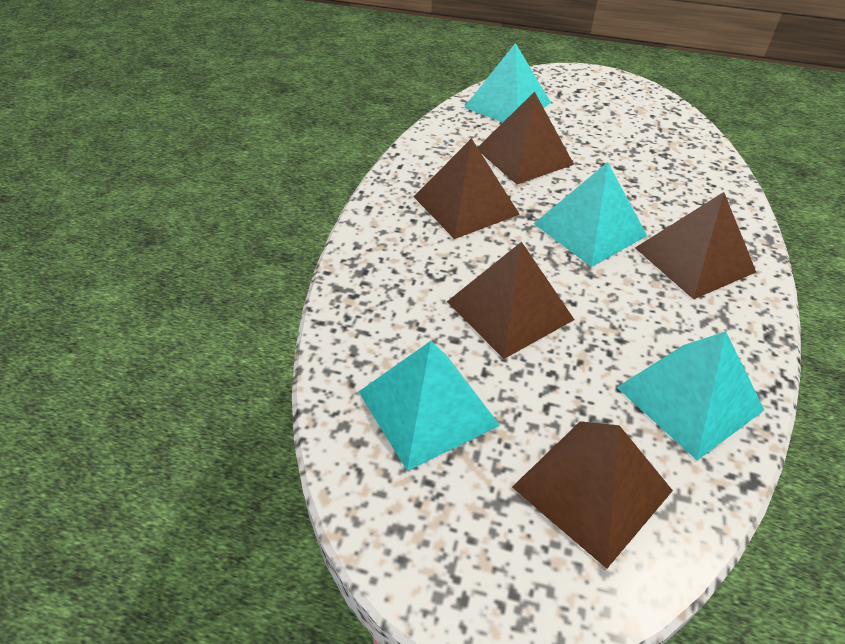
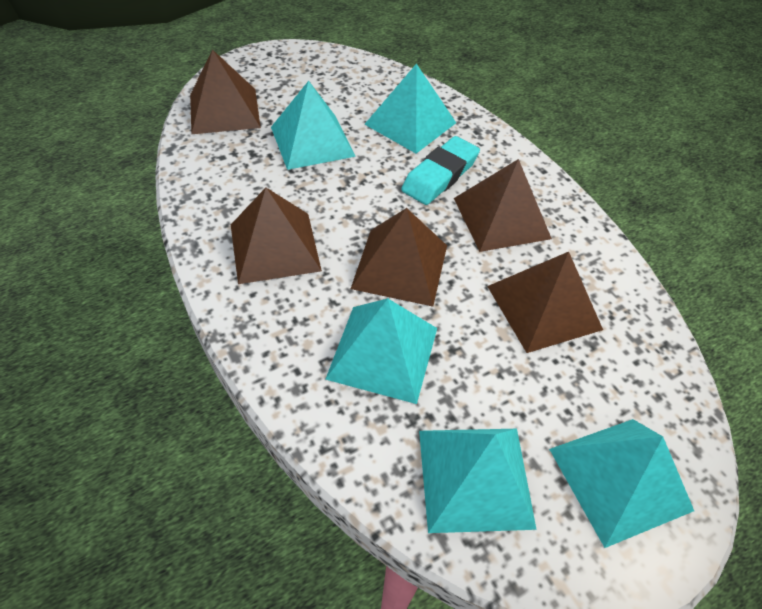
turquoise eraser: none = 0 -> [401,136,480,205] = 1
turquoise pyramid: [359,341,500,471] [464,43,551,122] [534,162,647,267] [617,331,764,460] = 4 -> [271,81,356,170] [325,298,437,404] [364,63,456,154] [419,429,537,533] [549,419,694,548] = 5

